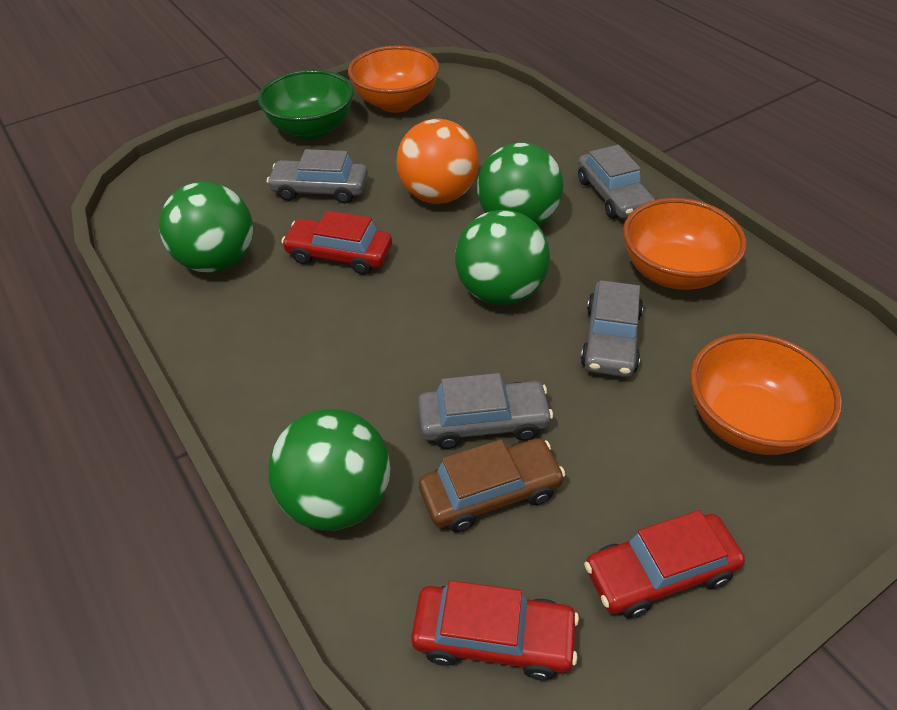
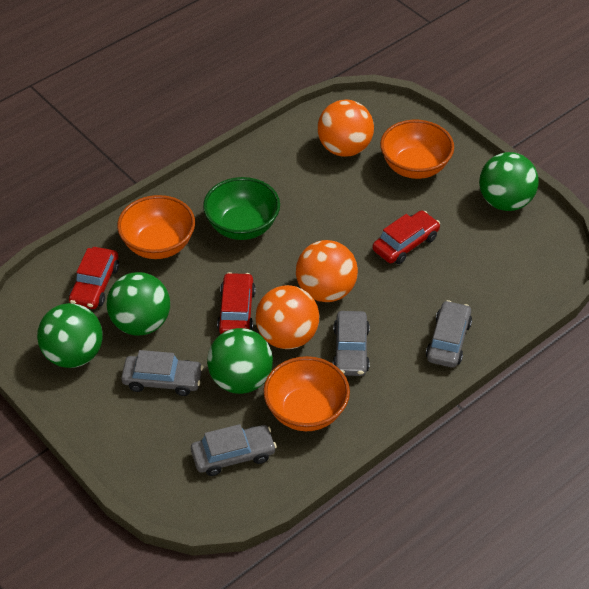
brown car: [419,438,565,532] = 1 -> none = 0
orange ball: [396,119,479,204] = 1 -> [256,285,320,349] [296,240,358,302] [318,100,374,157] = 3

